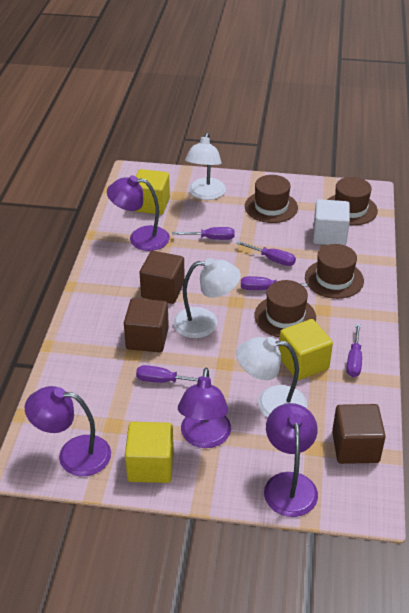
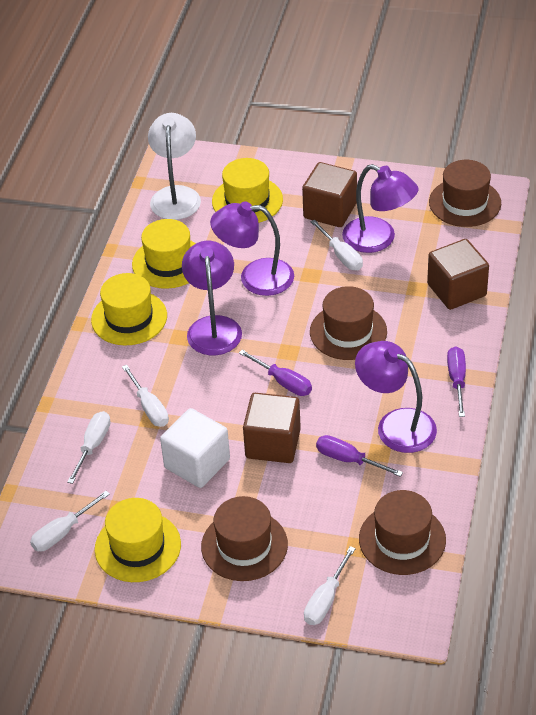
purple screwdriver: [136,365,198,383] [172,227,234,240] [236,241,296,266] [241,276,307,290] [346,323,362,377] = 5 -> [239,350,312,396] [316,435,403,477] [447,346,466,417] = 3
white lamp: [173,258,241,338] [185,133,226,200] [236,337,307,418] = 3 -> [148,113,201,220] = 1
white screwdriver: none = 0 -> [30,491,110,551] [67,411,111,484] [122,365,169,427] [304,546,356,625] [310,219,363,270] = 5
yellow cube: [125,422,174,483] [135,169,170,215] [279,319,333,380] = 3 -> none = 0
yellow hat: none = 0 -> [91,273,167,346] [95,498,181,582] [132,219,196,289] [212,158,283,223] = 4

